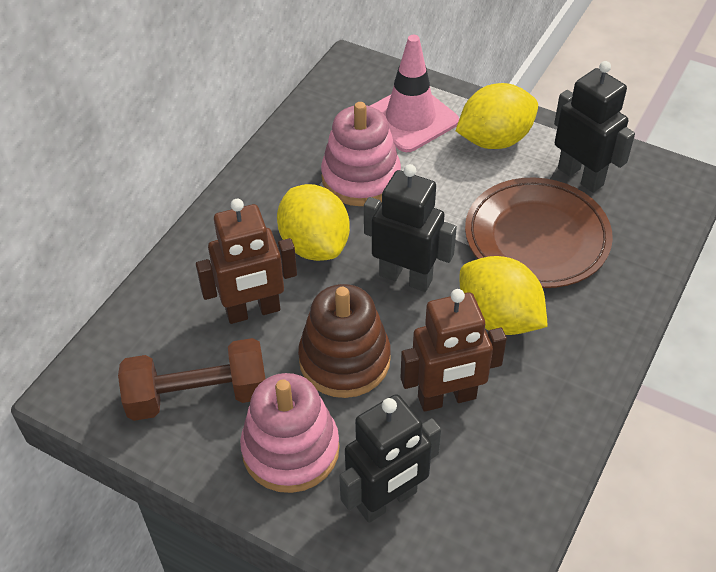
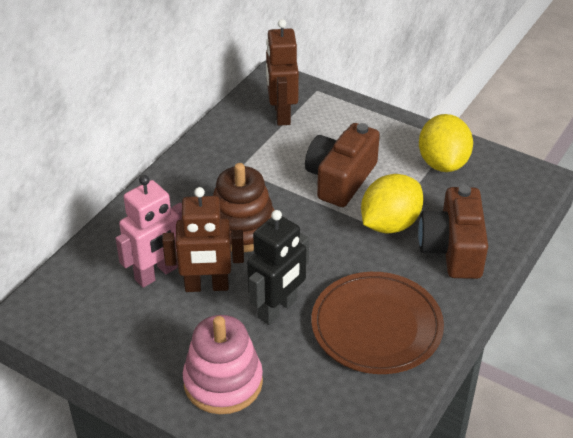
black robot: [339,394,441,523] [364,164,457,292] [554,61,635,193] = 3 -> [247,210,309,325] = 1
brown camera: none = 0 -> [305,123,380,207] [418,185,488,279] = 2
brown dumbbell: [118,338,265,421] = 1 -> none = 0
pink robot: none = 0 -> [115,175,182,288] = 1
pink stacking toy: [240,373,339,493] [321,102,401,206] = 2 -> [183,315,263,414] = 1
pink traffic cone: [370,35,459,152] = 1 -> none = 0
yellow lemon: [277,184,350,261] [456,83,538,149] [460,256,548,335] = 3 -> [361,174,423,234] [419,114,473,172] = 2

